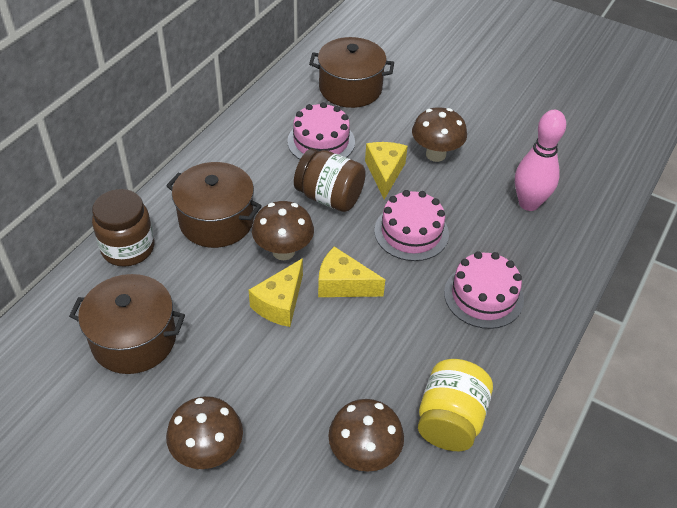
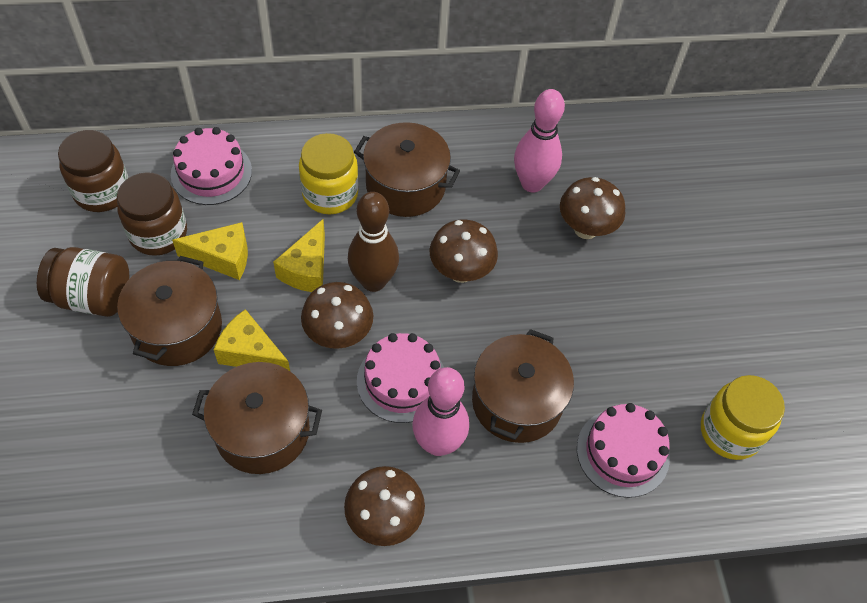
brown bowling pin: none = 0 -> [348,192,399,292] = 1
brown jar: [92,189,154,267] [294,148,366,212] = 2 -> [37,247,129,317] [58,130,128,212] [117,172,187,256] = 3
brown pot: [69,274,185,374] [166,162,262,248] [309,37,394,108] = 3 -> [117,256,222,366] [192,362,322,474] [354,122,460,217] [472,329,574,443] = 4
pink bowling pin: [515,110,566,211] = 1 -> [412,367,469,456] [514,89,565,193] = 2
yellow jar: [418,359,493,451] = 1 -> [299,133,359,215] [701,375,785,460] = 2

